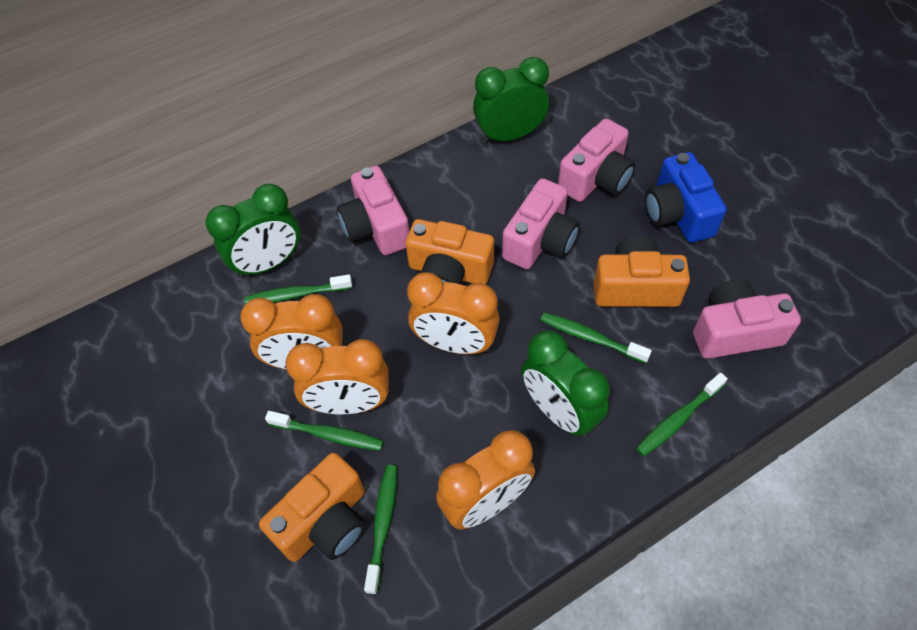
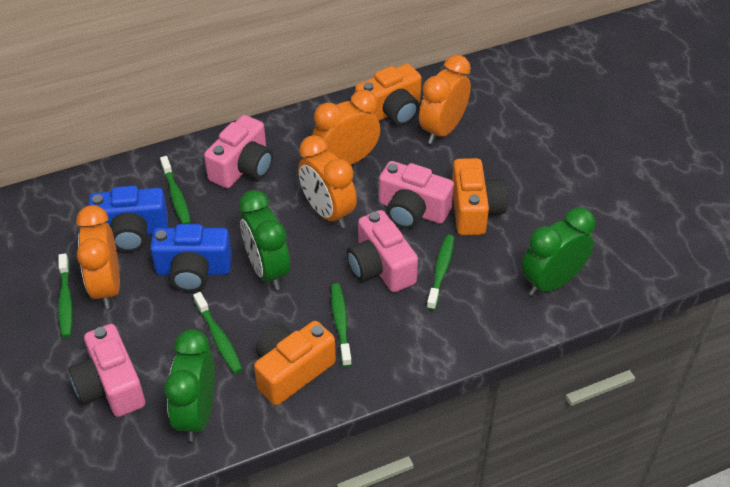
blue camera: [645,152,727,243] = 1 -> [89,186,168,252] [150,224,232,292] = 2

